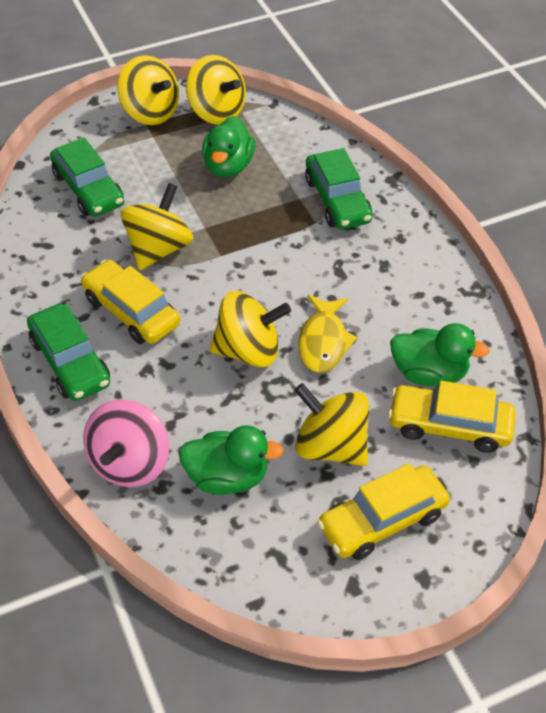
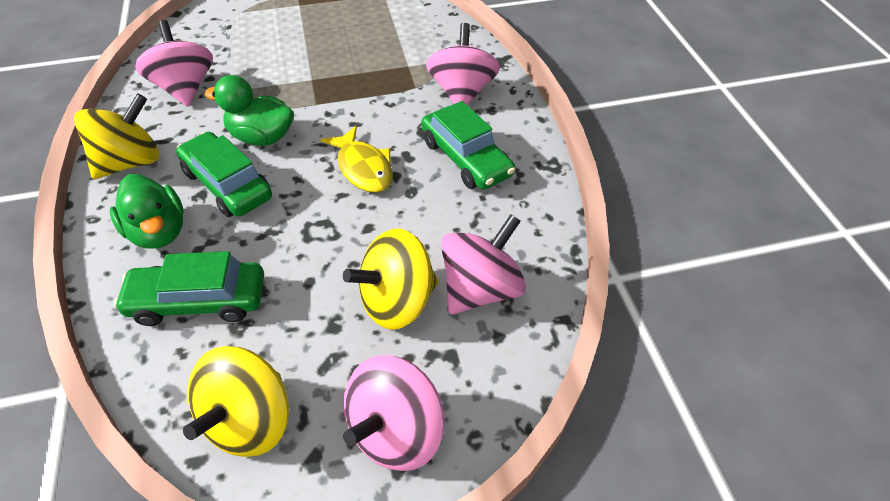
green duck: [179,425,284,495] [202,116,255,178] [390,323,490,386] = 3 -> [110,174,184,249] [204,75,294,146] = 2
pink spinning top: [83,399,169,487] = 1 -> [135,20,213,106] [343,355,445,471] [426,23,500,106] [441,214,526,315] = 4
yellow car: [81,260,180,344] [317,463,450,560] [388,381,516,453] = 3 -> none = 0
yellow spinning top: [117,55,179,125] [121,183,193,270] [186,55,246,125] [210,291,291,367] [294,383,369,466] = 5 -> [74,93,159,179] [183,346,289,457] [343,228,439,330] = 3

